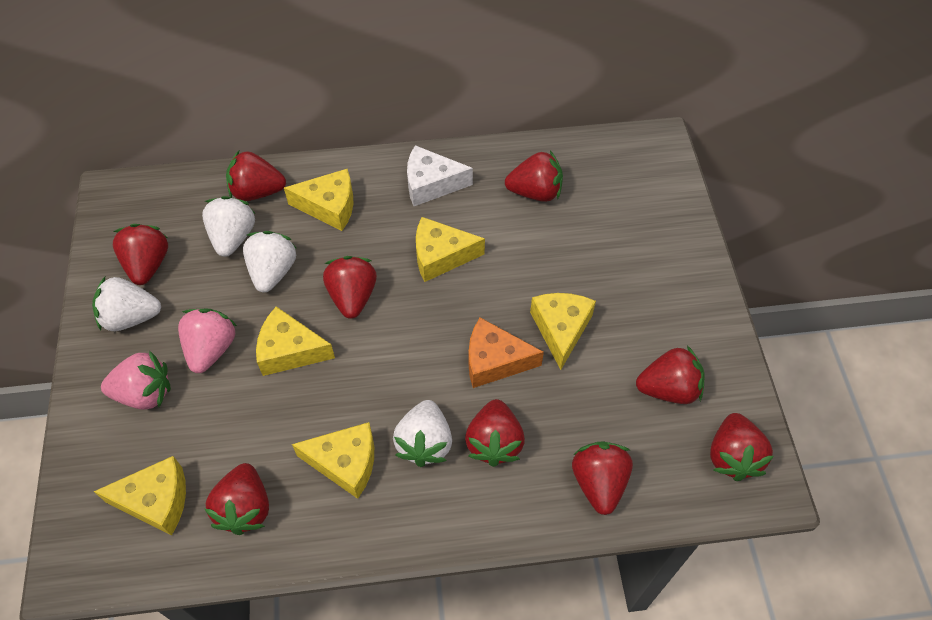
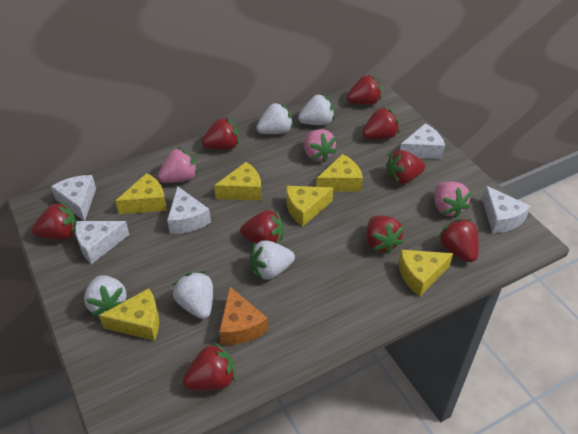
pink strawberry: [101,350,171,410] [178,309,237,373] = 2 -> [158,148,198,183] [304,129,337,163] [434,182,471,218] = 3
white cheese: [407,145,473,206] = 1 -> [51,175,96,221] [75,221,130,264] [167,186,211,234] [400,123,445,159] [482,186,531,233] = 5
white strawberry: [92,277,161,331] [202,196,256,257] [243,231,297,292] [393,400,452,467] = 4 -> [84,275,127,316] [173,271,213,319] [250,240,295,280] [256,102,293,134] [298,94,334,125] = 5

